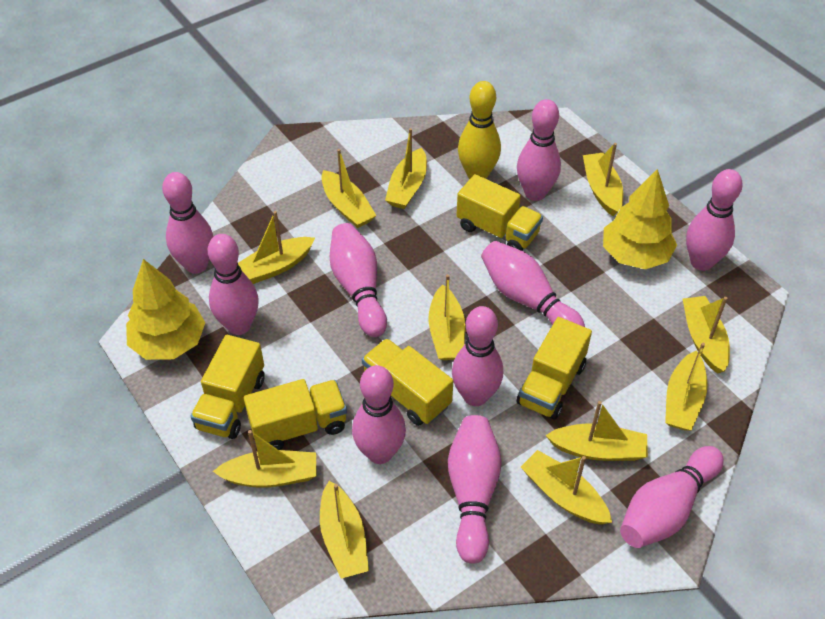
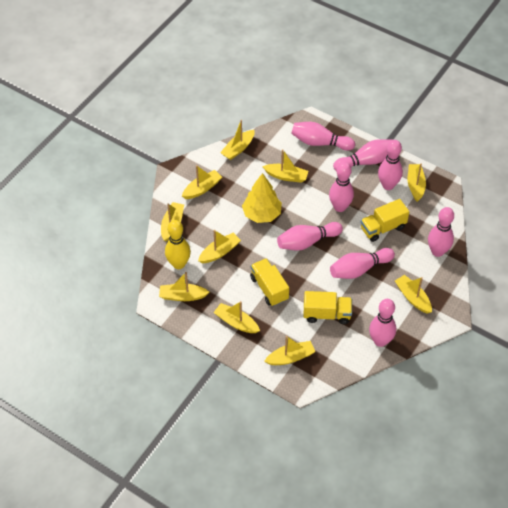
pink bowling pin: [162,172,214,274] [208,234,259,335] [330,223,387,337] [352,365,406,464] [448,415,502,564] [452,306,503,406] [481,241,585,327] [517,99,561,201] [620,446,724,548] [686,169,743,271] = 10 -> [277,222,343,250] [291,122,355,151] [329,162,354,212] [330,248,395,279] [333,139,392,171] [369,299,396,347] [378,140,403,190] [428,207,454,257] = 8
yellow boat: [213,430,317,488] [238,211,315,284] [320,481,369,579] [321,149,376,228] [385,128,427,209] [428,274,465,360] [521,450,612,525] [545,401,648,461] [583,143,623,216] [665,343,707,431] [683,296,730,374] = 11 -> [159,272,209,301] [161,202,184,241] [182,165,222,199] [198,230,241,263] [213,301,260,333] [220,120,255,160] [262,149,308,183] [264,336,315,365] [395,275,432,314] [408,164,426,202] = 10
yellow tree: [126,259,205,360] [603,169,677,269] = 2 -> [242,173,282,223] = 1
yellow truck: [190,335,265,439] [244,379,347,450] [362,338,453,426] [456,174,543,251] [517,317,592,420] = 5 -> [250,258,289,306] [303,291,352,324] [361,199,409,242] = 3

